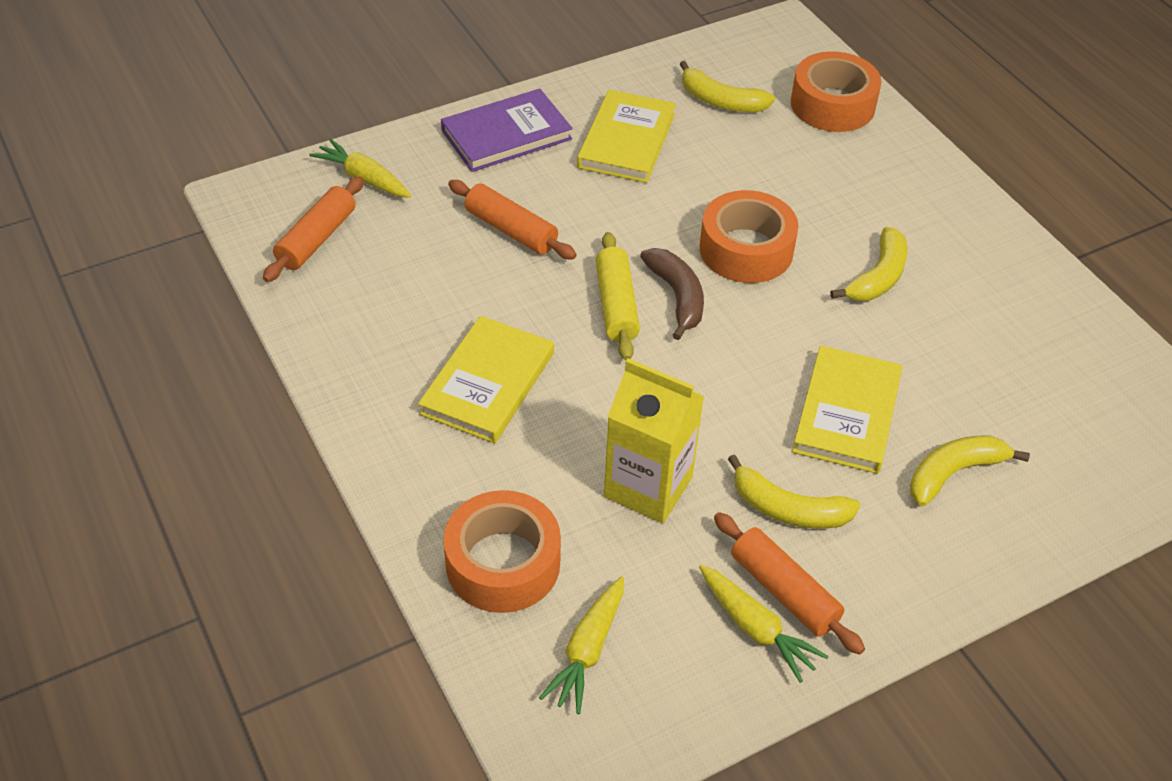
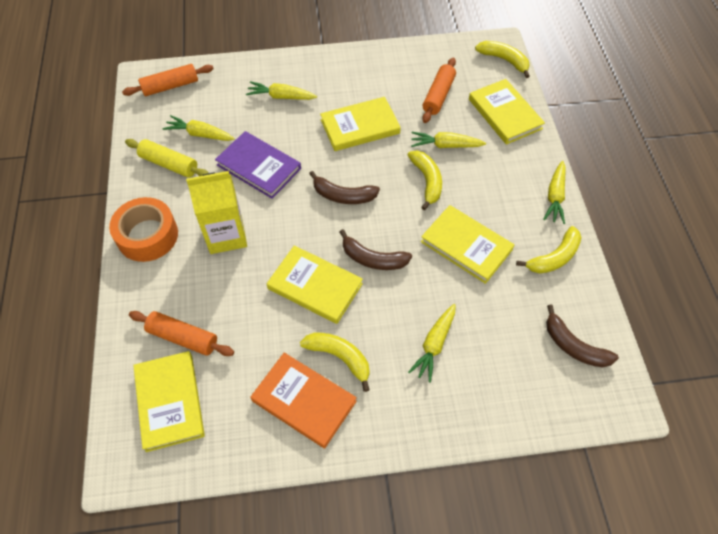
brown banana: [640,248,704,340] = 1 -> [309,171,380,204] [340,229,412,270] [546,305,619,367] = 3
orange book: none = 0 -> [250,353,357,448] = 1
orange tape: [444,490,561,613] [700,190,799,283] [791,51,882,132] = 3 -> [109,197,178,262] = 1
yellow book: [418,316,554,443] [577,90,676,183] [792,346,902,474] = 3 -> [133,351,205,452] [267,245,363,324] [320,97,401,151] [421,205,514,284] [469,79,545,145] = 5
yellow carrot: [309,138,411,198] [539,576,624,714] [699,565,829,683] = 3 -> [163,115,235,141] [246,81,317,100] [408,304,456,383] [411,132,486,148] [543,161,566,224] = 5

